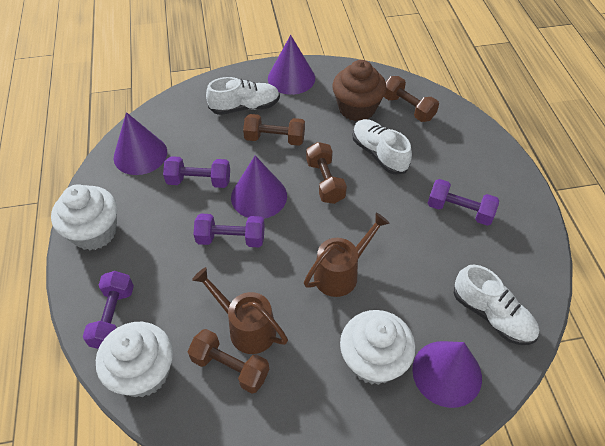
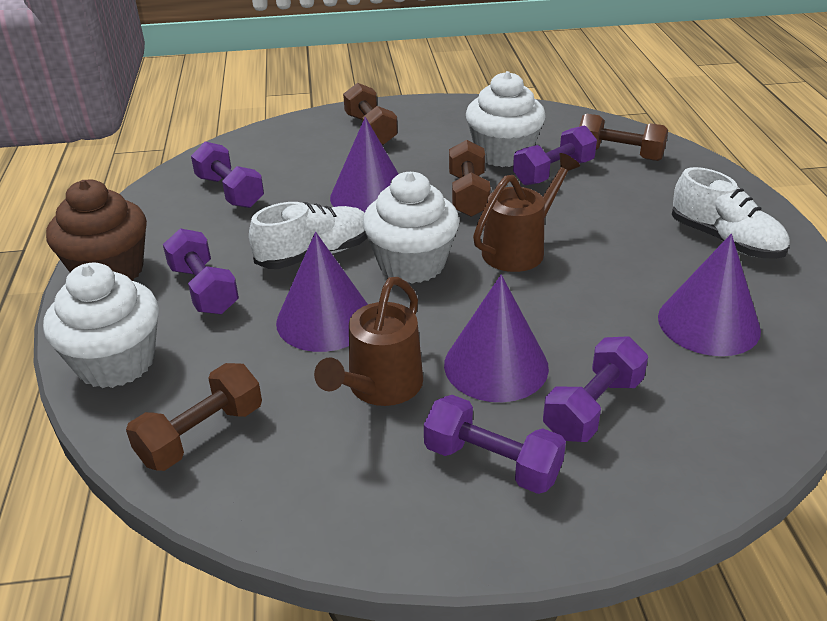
purple dumbbell: [83,271,134,349] [163,156,230,188] [193,214,265,247] [427,179,499,226] = 4 -> [163,228,239,314] [191,142,264,208] [424,395,566,494] [513,125,597,185] [543,336,648,442] = 5
white shoe: [206,77,280,115] [352,119,412,175] [454,264,539,345] = 3 -> [249,202,367,269] [672,167,790,259] = 2

